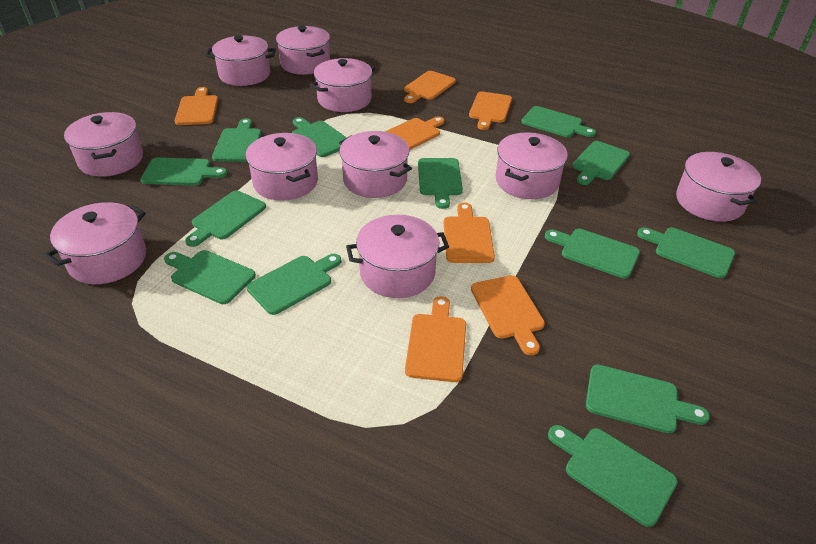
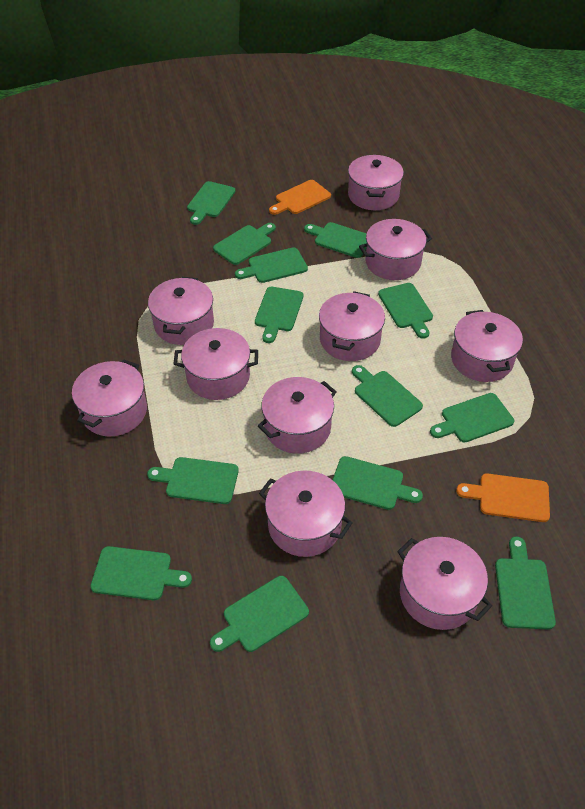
orange cutting board: [175,87,218,125] [385,116,444,150] [404,71,456,103] [405,296,466,382] [444,202,495,263] [469,91,512,130] [471,275,545,355] = 7 -> [269,180,331,215] [456,473,550,522] = 2

